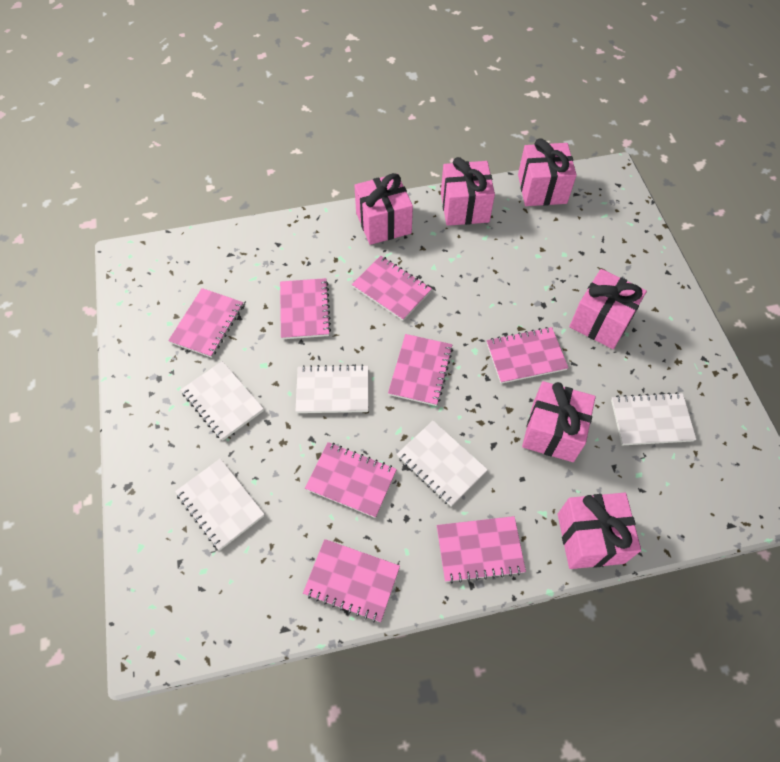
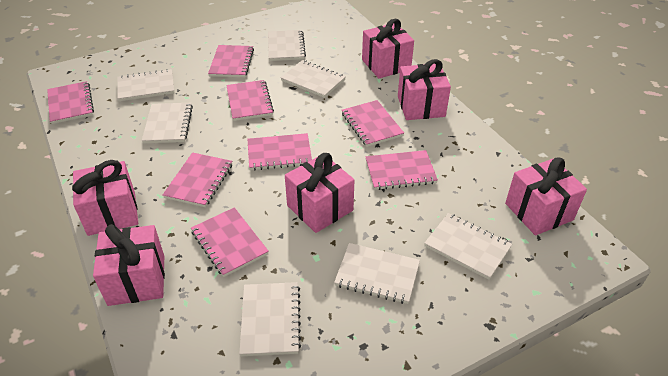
white notebook: [175,458,265,550] [181,361,264,441] [295,364,369,413] [397,421,488,507] [611,392,697,445] = 5 -> [117,69,174,101] [142,103,193,144] [239,282,301,356] [268,30,306,61] [280,60,346,98] [334,243,420,304] [424,213,512,280] = 7

